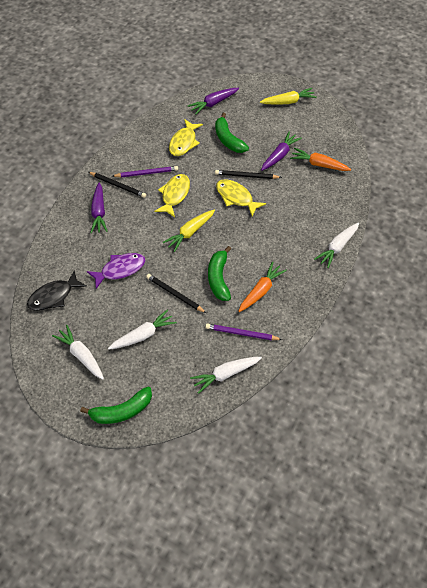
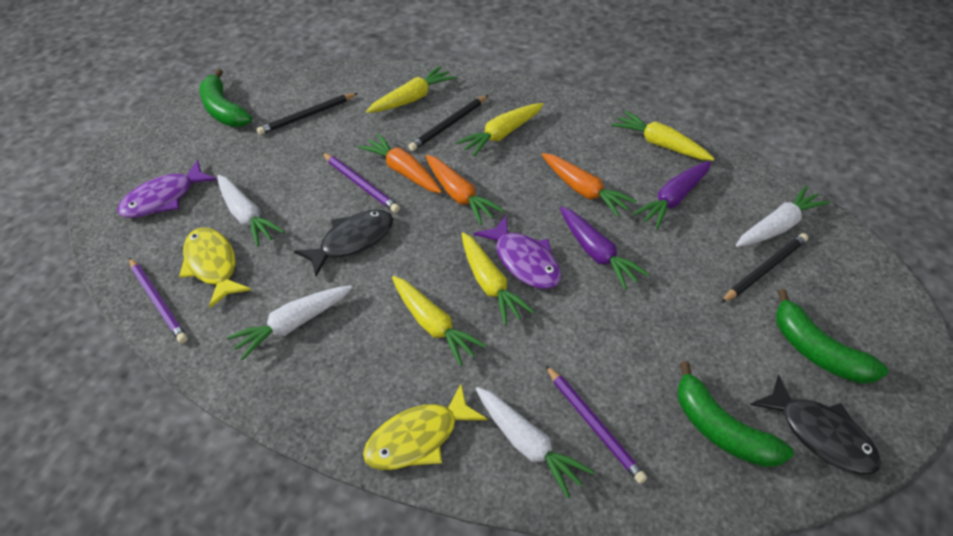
black fish: [27,270,86,311] = 1 -> [294,209,393,276] [750,374,882,475] = 2
orange carrot: [238,261,287,312] [290,148,351,171] = 2 -> [358,134,442,193] [426,155,504,225] [542,153,637,217] = 3
purple carrot: [91,183,108,233] [188,88,239,115] [261,132,302,171] = 3 -> [560,206,650,290] [632,161,711,229] = 2
purple fish: [87,253,146,289] = 1 -> [117,160,217,218] [474,216,561,289] = 2
purple pencil: [112,166,178,177] [205,323,282,340] = 2 -> [129,258,188,343] [322,152,400,213] [546,365,647,484] = 3
yellow carrot: [163,209,215,252] [260,88,317,105] = 2 -> [366,66,456,113] [392,276,487,366] [456,103,544,157] [462,232,534,326] [611,111,715,161] = 5
yellow fish: [154,174,190,217] [169,119,203,156] [216,179,266,216] = 3 -> [179,227,251,308] [363,384,487,470] = 2

